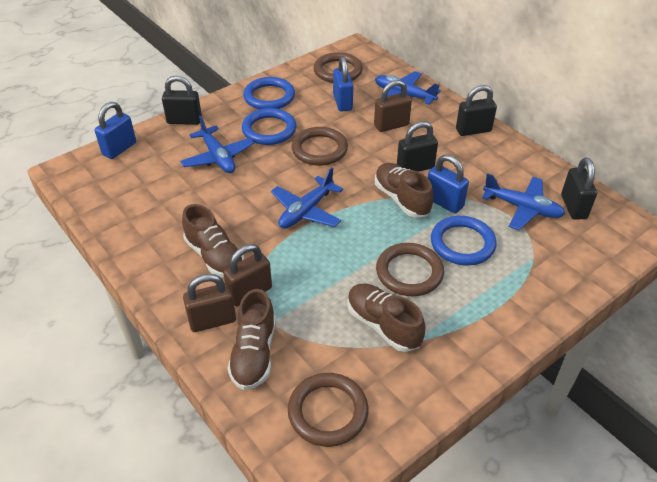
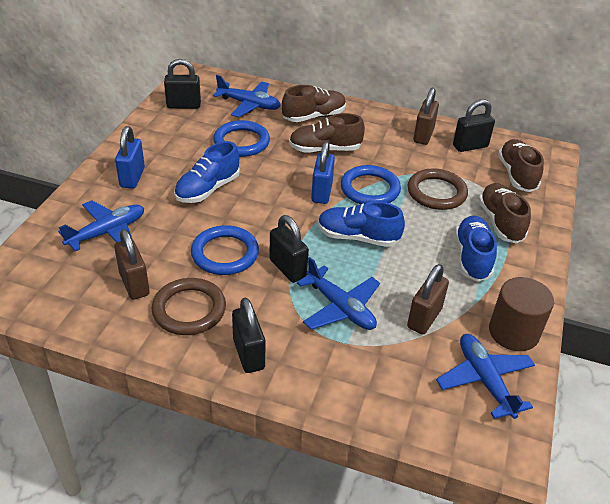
blue padlock: [95,102,136,159] [333,57,353,112] [428,154,469,214] = 3 -> [115,126,145,189] [311,141,335,204] = 2
blue shoe: none = 0 -> [174,141,240,203] [318,202,405,247] [455,216,497,282] = 3
brown cylinder: none = 0 -> [489,277,554,351] = 1
brown ring: [288,373,368,447] [291,127,348,166] [314,52,363,83] [376,243,444,296] = 4 -> [152,278,226,335] [407,168,468,210] = 2

